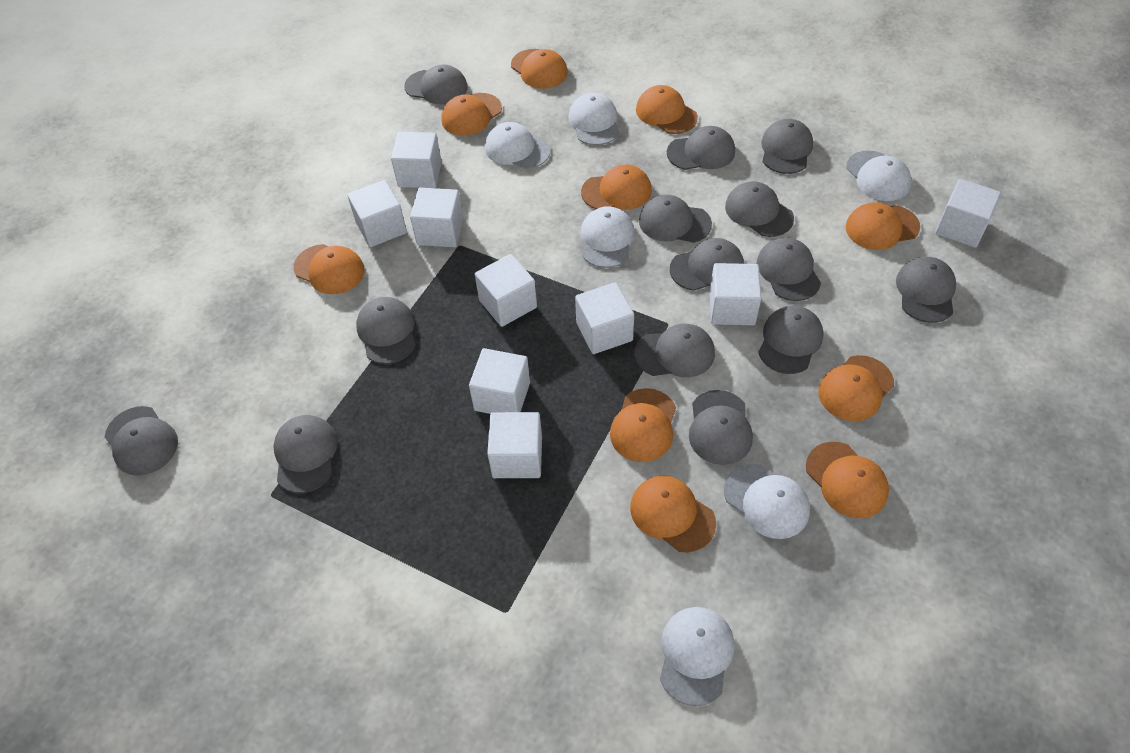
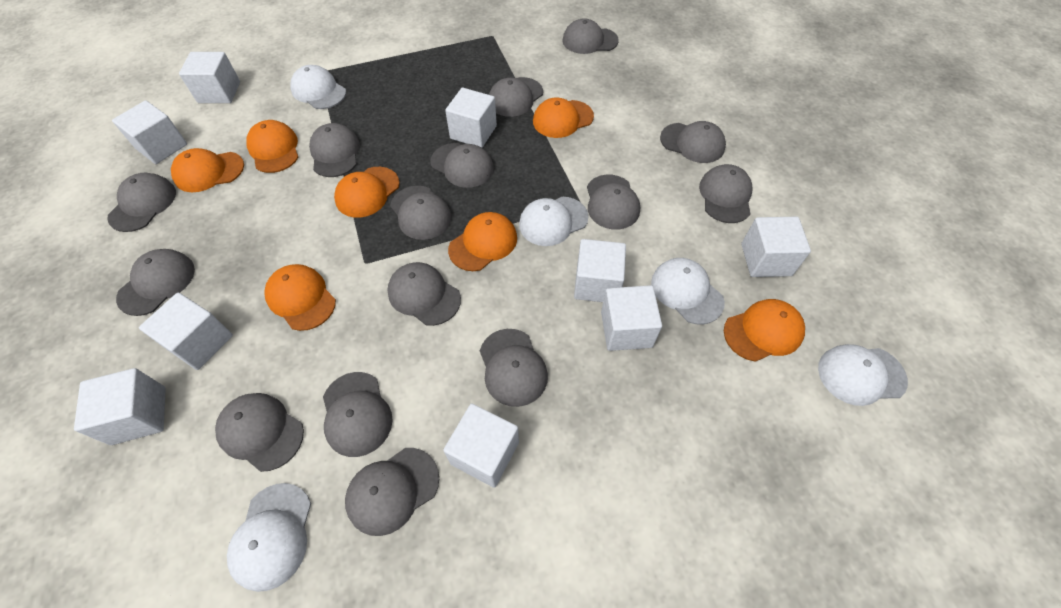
grey cap: [105,406,178,476] [273,415,338,493] [356,297,416,364] [404,64,468,104] [634,324,715,377] [639,195,712,243] [667,126,735,170] [670,238,744,291] [689,390,753,465] [725,181,794,237] [757,237,821,301] [758,306,824,374] [761,119,813,174] [896,257,956,323] = 14 -> [107,173,176,232] [116,249,195,316] [215,393,304,472] [309,123,360,177] [323,372,393,457] [345,448,439,536] [387,262,461,326] [390,186,452,240] [431,143,494,188] [480,329,548,407] [489,77,543,117] [562,18,619,54] [587,175,640,230] [660,121,726,163] [699,164,752,223] = 15
orange cap: [293,244,365,294] [441,93,502,136] [511,49,568,89] [581,164,652,210] [610,388,676,462] [630,476,716,553] [636,85,698,134] [806,442,889,518] [818,355,894,421] [846,202,920,250] = 10 -> [171,148,244,192] [246,120,298,173] [265,264,336,331] [334,167,400,218] [448,212,517,271] [533,98,594,138] [724,299,805,362] = 7
white cap: [485,122,550,169] [568,93,619,145] [580,206,635,268] [660,607,734,706] [724,464,810,539] [846,151,911,201] = 6 -> [227,483,311,592] [290,65,346,109] [519,197,589,246] [651,258,725,325] [818,344,908,406] = 5

